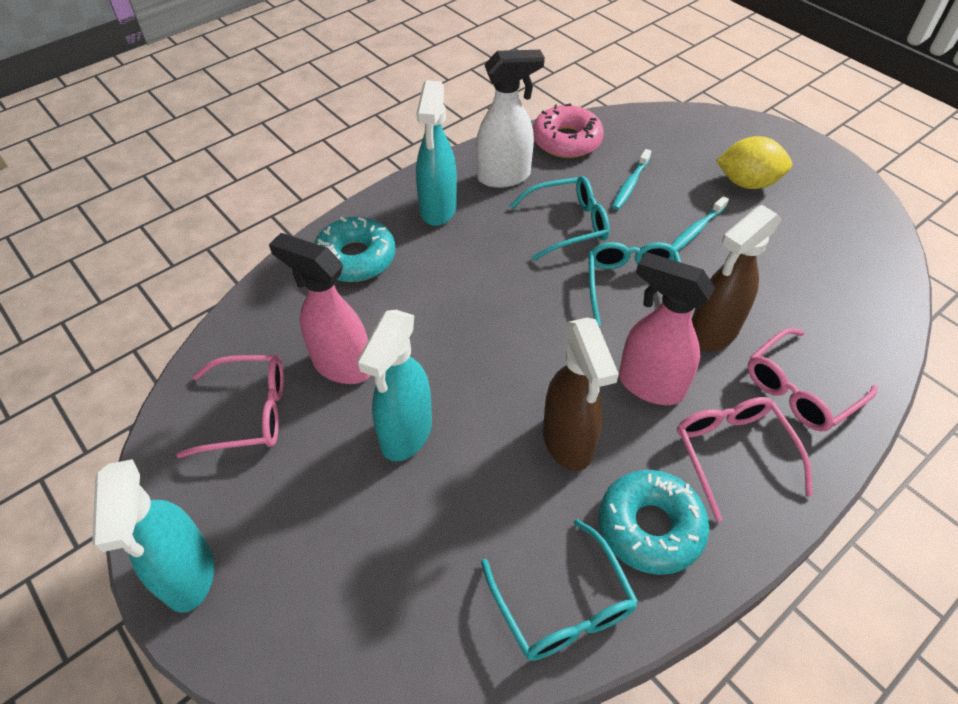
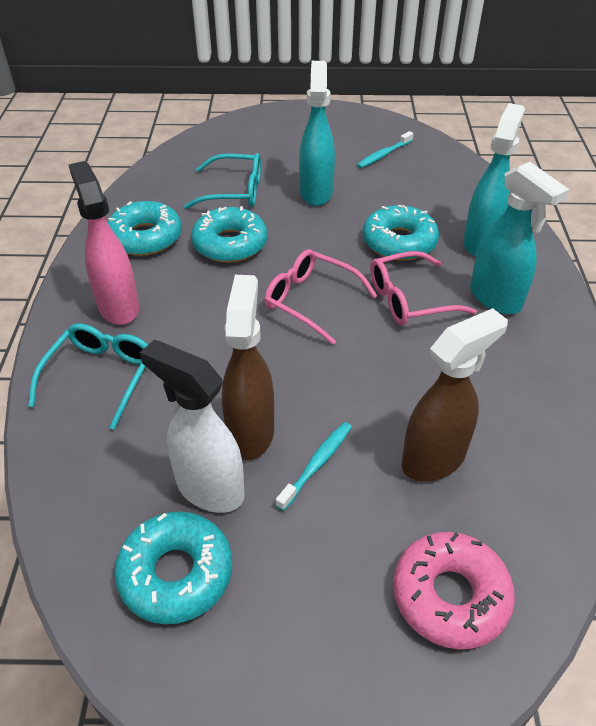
pink glasses: [176,355,284,458] [677,397,812,522] [747,328,878,432] = 3 -> [264,249,377,345] [370,251,477,325] = 2
pink spray bottle: [269,233,371,384] [619,252,715,405] = 2 -> [69,161,139,325] = 1
turquoise donut: [314,217,395,282] [599,470,709,575] = 2 -> [107,201,182,256] [114,511,232,624] [191,206,267,263] [363,205,439,260] = 4
turquoise glasses: [481,519,638,661] [509,176,610,260] [588,242,681,326] = 3 -> [28,323,148,430] [184,153,261,209] = 2
yellow lemon: [716,136,792,189] = 1 -> none = 0

